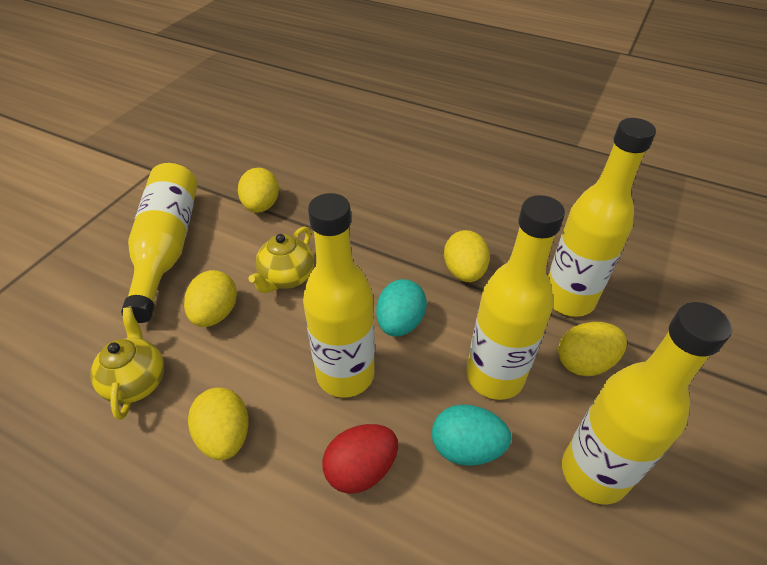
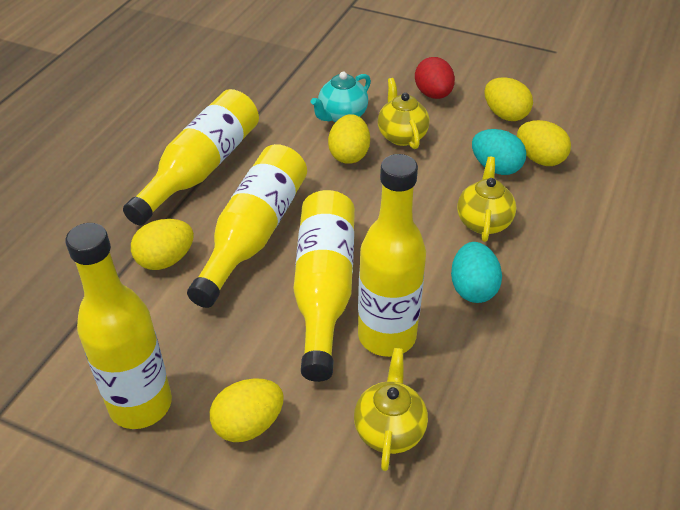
turquoise teapot: none = 0 -> [311,72,371,122] = 1
yellow teapot: [90,307,164,420] [249,226,314,293] = 2 -> [354,348,428,471] [378,78,429,149] [457,157,516,242] = 3

